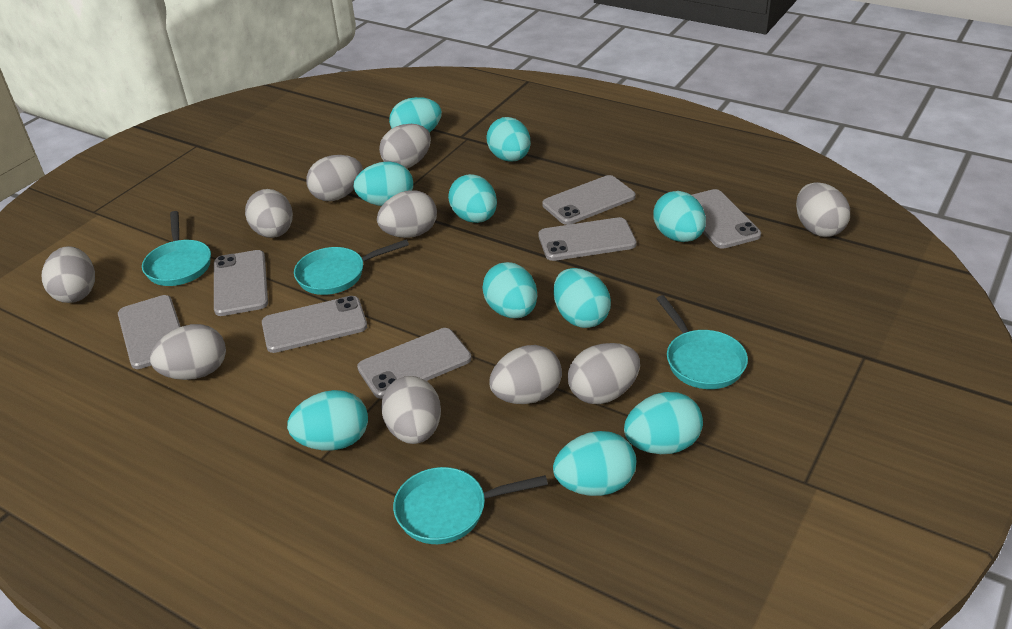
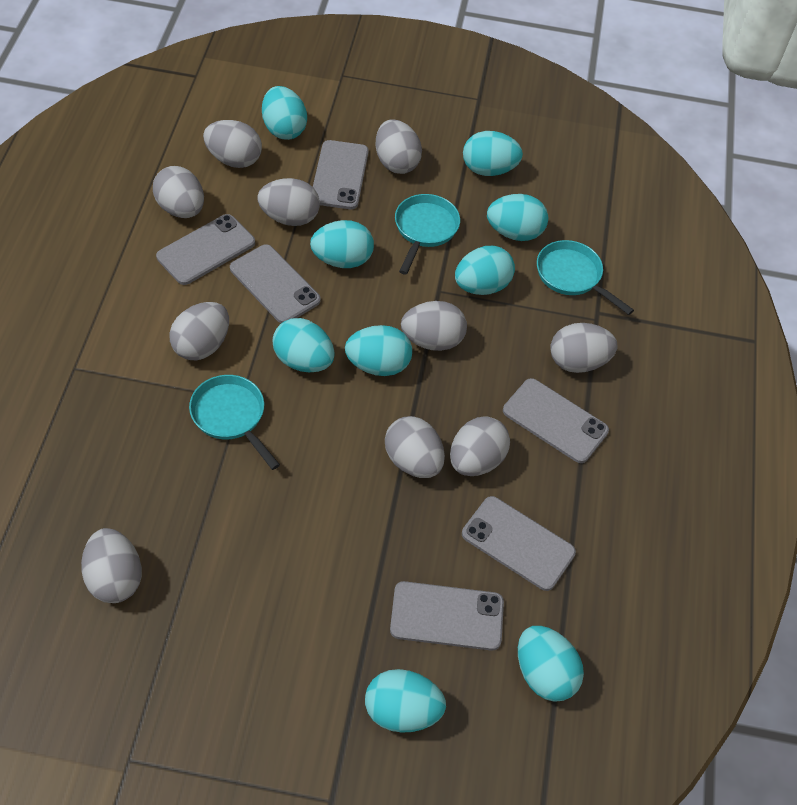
grey phone: [118,295,181,369] [214,250,268,316] [262,296,367,353] [357,328,471,399] [538,217,637,261] [542,175,635,225] [692,189,761,249] = 7 -> [156,214,255,285] [230,244,321,323] [313,140,369,209] [390,581,504,651] [462,496,576,591] [503,378,609,463] = 6
turquoise egg: [287,390,368,450] [354,161,413,206] [389,97,442,133] [448,174,497,223] [482,262,537,318] [486,117,531,162] [553,268,611,328] [553,431,636,496] [624,392,703,454] [654,191,706,242] = 10 -> [262,86,307,140] [272,318,335,372] [310,220,374,268] [345,325,412,376] [365,669,446,733] [455,246,515,295] [463,131,523,176] [487,194,548,241] [518,626,584,702] = 9
turquoise pan: [142,211,211,286] [294,240,409,295] [393,467,548,544] [656,295,748,389] = 4 -> [189,375,280,470] [395,194,460,275] [537,240,634,315] = 3

